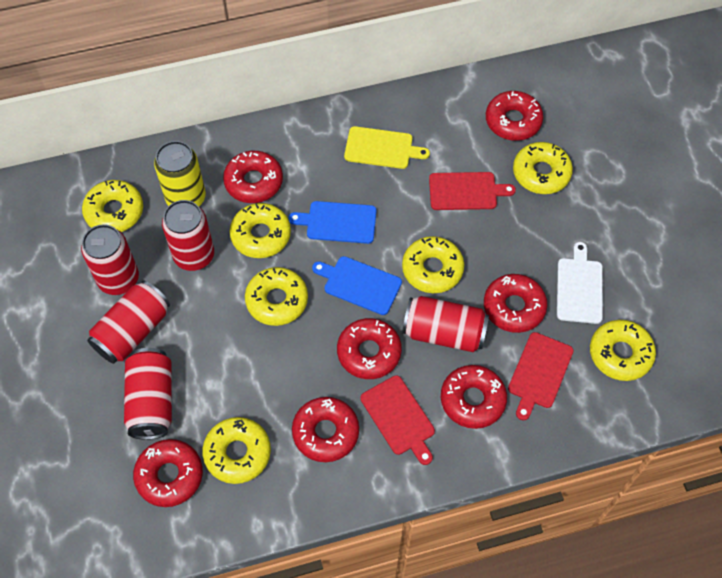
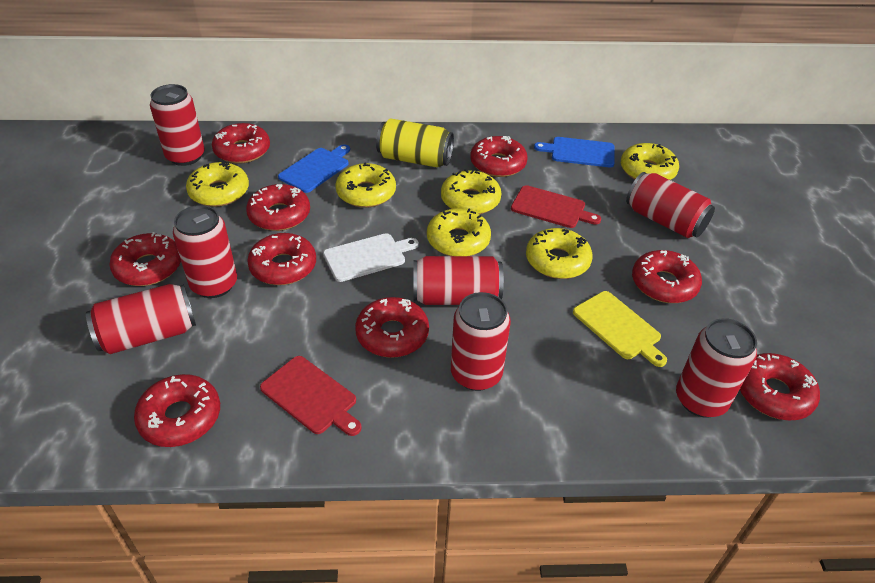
red can: [81,224,139,295] [87,280,170,364] [124,348,172,440] [162,200,214,271] [402,296,489,352] = 5 -> [86,284,196,354] [150,84,205,166] [173,205,237,298] [413,256,504,305] [451,292,511,391] [626,172,715,238] [676,318,757,418] = 7
red cutting board: [360,375,435,465] [429,172,516,210] [508,332,574,421] = 3 -> [260,356,362,436] [511,185,601,228] = 2
red donut: [133,439,203,507] [223,151,283,203] [292,397,359,462] [337,318,402,379] [441,365,507,429] [484,274,547,333] [486,91,543,141] = 7 -> [109,232,181,286] [134,374,220,447] [212,123,270,164] [246,184,310,231] [247,233,316,285] [355,297,429,358] [470,136,528,177] [632,250,702,303] [740,353,820,420] = 9
yellow donut: [82,180,143,232] [202,417,271,484] [230,203,291,258] [245,267,308,326] [402,236,464,293] [513,142,573,194] [590,320,656,381] = 7 -> [186,162,249,207] [335,162,396,208] [427,208,491,256] [441,169,501,214] [526,228,593,279] [621,143,679,180] = 6

